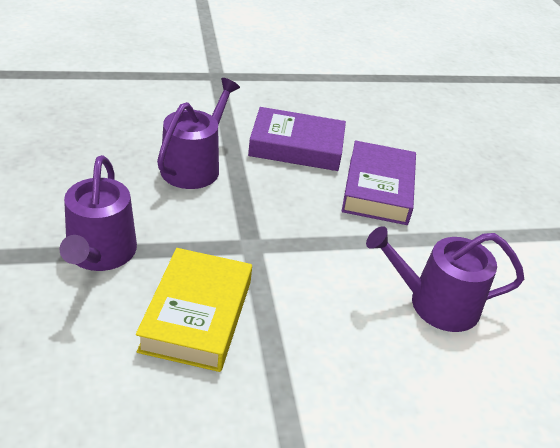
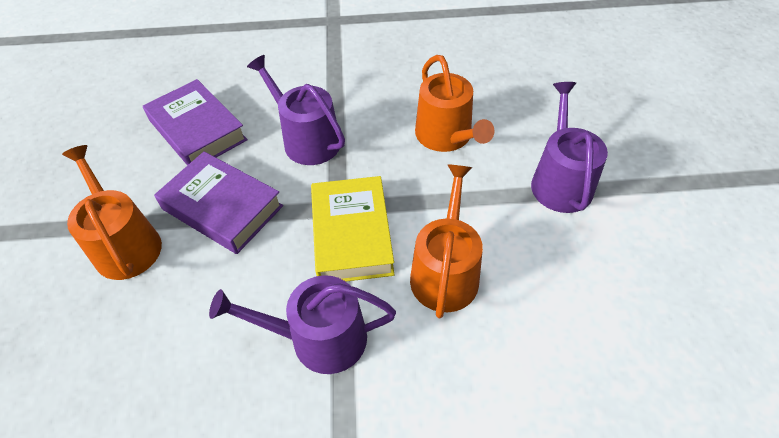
orange watering can: none = 0 -> [62,145,162,280] [410,164,483,318] [415,55,495,152] = 3

